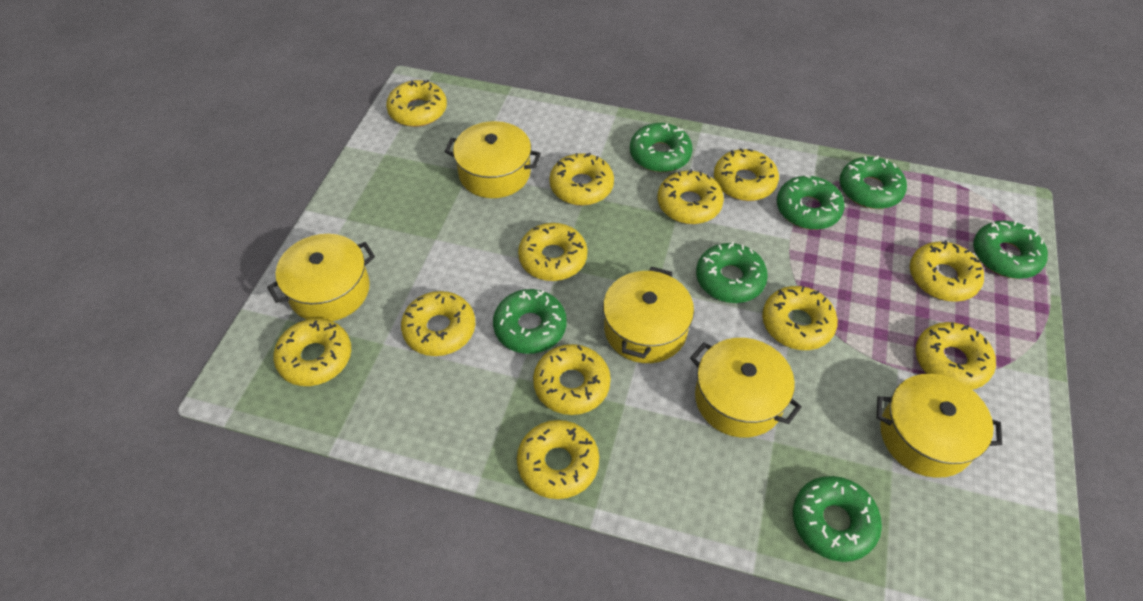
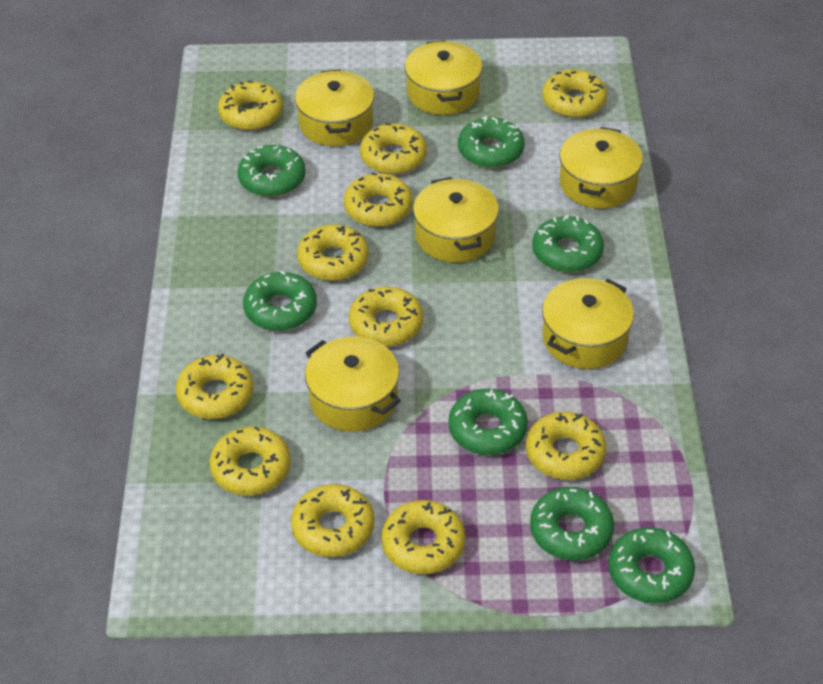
yellow donut: [273,318,351,386] [386,80,447,127] [401,291,475,356] [517,420,599,499] [518,223,588,281] [533,344,611,415] [549,153,614,205] [658,169,724,224] [714,148,779,201] [762,286,838,350] [910,240,984,302] [915,322,996,390] = 12 -> [176,354,253,419] [209,426,291,495] [218,81,283,130] [291,484,374,557] [297,224,369,281] [344,172,413,227] [349,287,423,346] [360,123,427,175] [381,500,466,574] [526,412,606,480] [542,69,607,118] = 11
yellow pot: [267,234,375,321] [445,121,541,198] [603,267,694,363] [690,338,802,438] [877,374,1002,478] = 5 -> [295,69,374,146] [305,337,401,432] [405,40,483,115] [413,177,499,262] [542,278,634,369] [559,127,643,209] = 6

